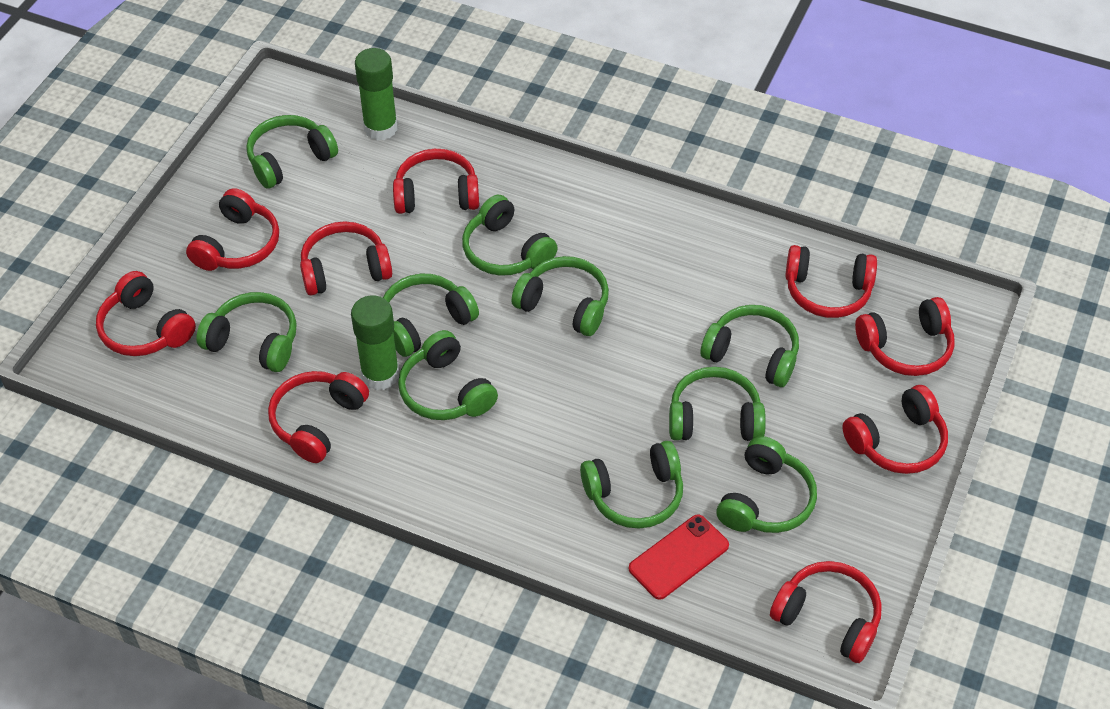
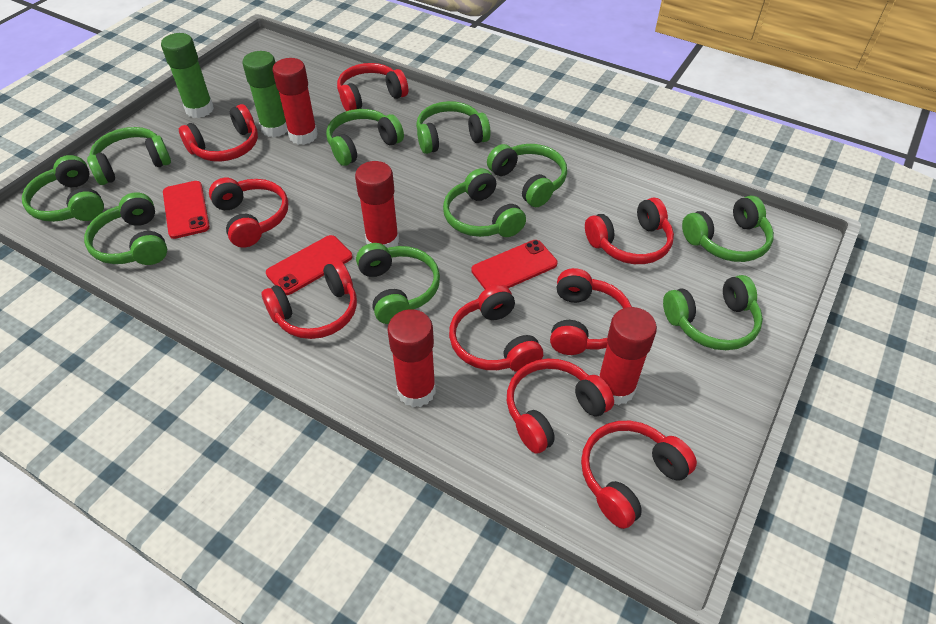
red glue stick: none = 0 -> [273,58,318,145] [355,161,399,248] [388,309,436,407] [598,307,657,405] = 4
red phone: [629,514,729,600] = 1 -> [163,181,210,239] [266,235,353,295] [471,240,557,289] = 3

